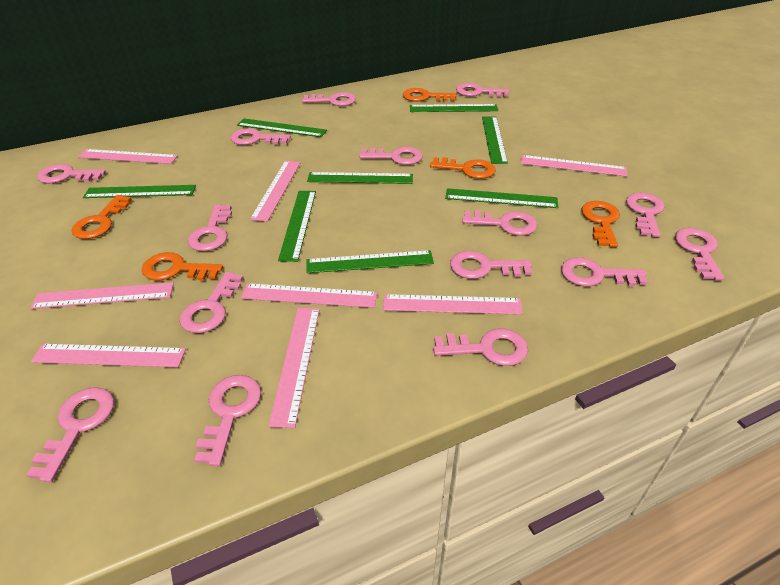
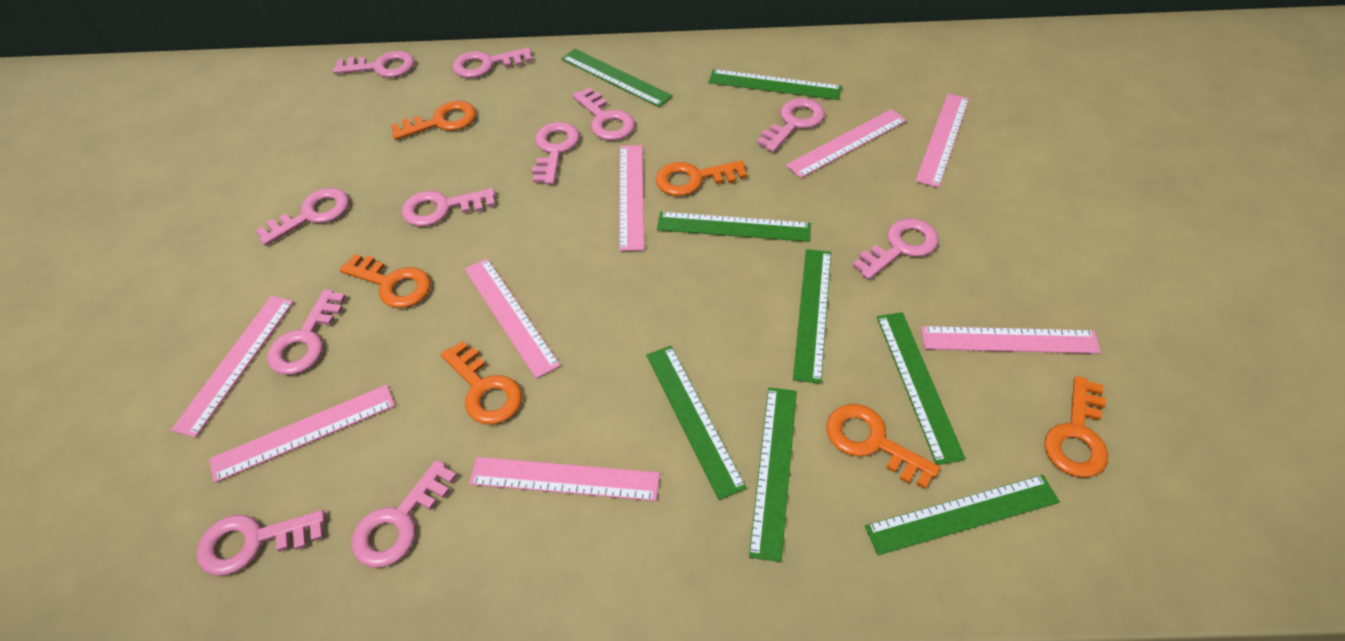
orange key: [72,195,132,239] [142,252,223,280] [403,88,456,102] [430,157,496,179] [581,201,620,247] = 5 -> [340,254,431,308] [391,101,476,140] [441,341,522,425] [656,160,747,196] [826,404,941,489] [1044,376,1108,478] = 6
pink key: [26,387,114,482] [37,164,106,183] [179,272,244,333] [188,204,232,251] [194,375,261,466] [231,128,291,145] [302,92,356,106] [359,147,423,165] [433,328,528,366] [450,251,532,279] [456,83,509,97] [462,210,537,236] [561,257,647,286] [626,193,665,237] [675,228,724,281] = 15 -> [196,510,325,576] [255,188,349,246] [267,289,346,375] [333,51,414,78] [351,460,457,568] [402,188,496,226] [453,47,532,78] [532,122,580,184] [572,87,635,141] [757,98,825,152] [852,218,939,280] = 11

